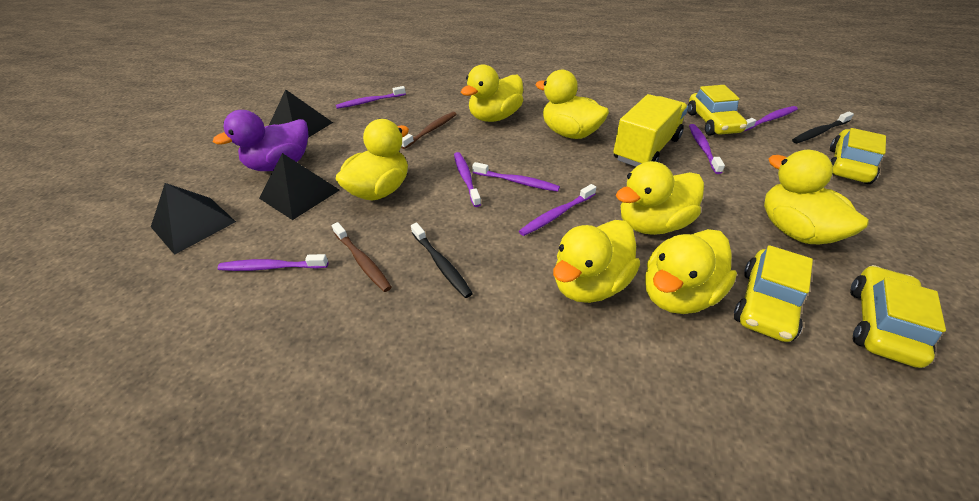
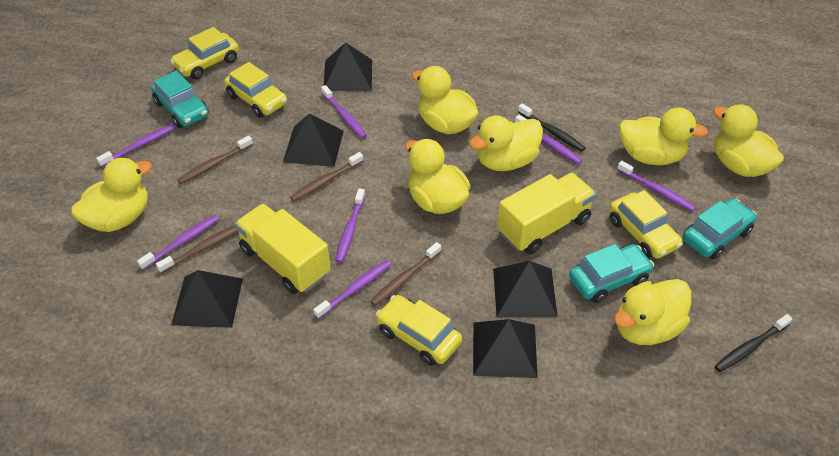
black pyramid: [151,183,236,255] [259,153,340,220] [269,89,333,138] = 3 -> [171,270,243,328] [283,113,344,167] [324,42,372,91] [473,319,538,378] [493,261,558,317] = 5
brown toothbrush: [332,222,392,292] [401,112,457,149] = 2 -> [156,225,238,273] [177,136,253,184] [290,152,363,201] [370,242,441,306] = 4
purple duck: [213,110,308,171] = 1 -> none = 0
turquoise car: none = 0 -> [151,71,209,128] [569,244,654,303] [683,198,757,260] = 3
yellow truck: [613,94,688,167] = 1 -> [235,204,331,294] [497,173,596,254] = 2

